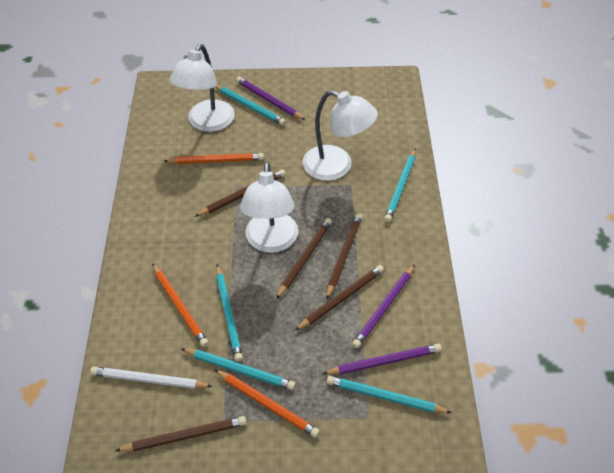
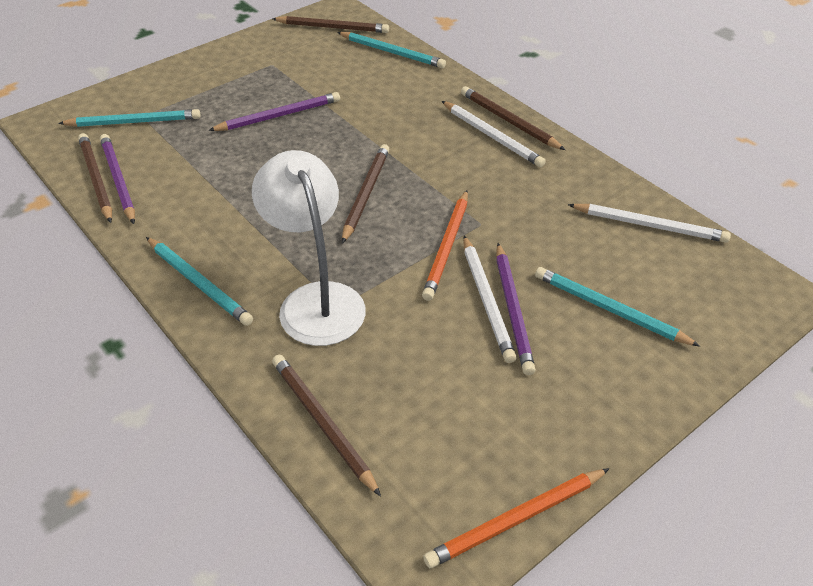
orange pencil: [152,263,209,347] [164,153,264,164] [214,369,320,438] = 3 -> [422,190,468,301] [423,468,610,568] = 2
turquoise pencil: [181,348,296,390] [215,85,286,126] [216,264,243,362] [326,376,452,413] [384,148,416,222] = 5 -> [58,109,201,127] [146,237,253,326] [337,32,446,68] [535,267,700,346] = 4
white lamp: [169,44,235,132] [240,162,298,253] [303,90,378,181] = 3 -> [252,150,366,346] = 1
white pencil: [90,367,213,389] = 1 -> [442,101,546,167] [463,236,517,363] [568,204,731,243] = 3

